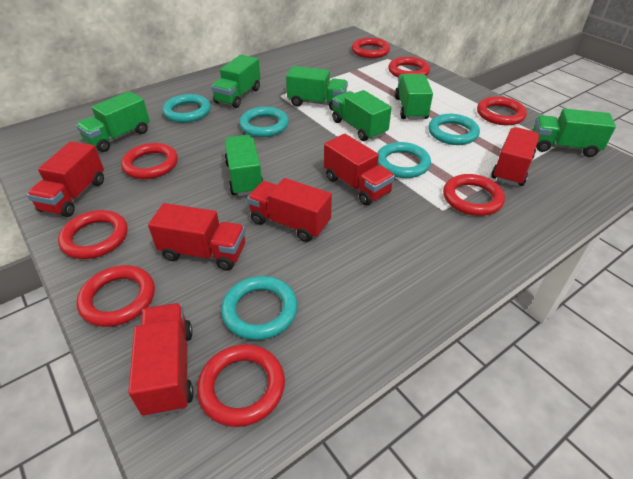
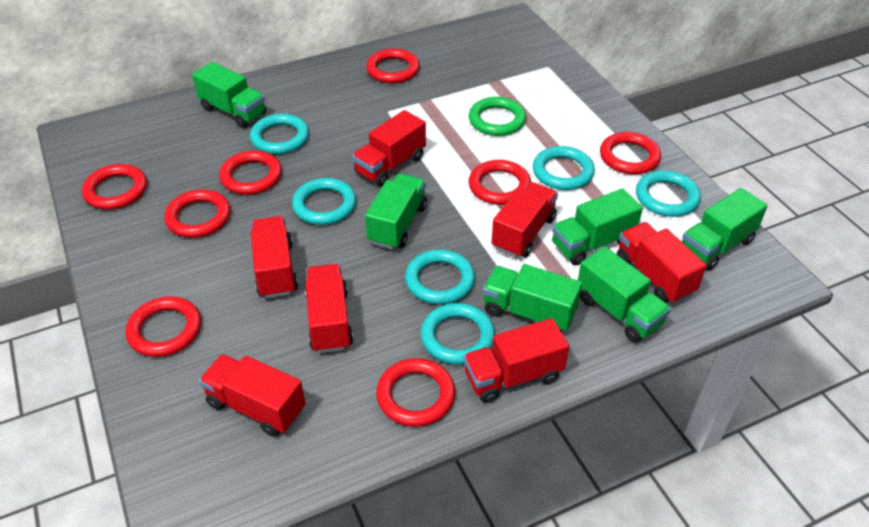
green ring: none = 0 -> [469,97,526,136] = 1
green truck: [76,91,150,152] [211,55,261,108] [225,135,264,196] [286,66,348,111] [332,90,392,141] [395,74,433,120] [533,108,616,157] = 7 -> [192,62,266,128] [365,174,427,250] [483,264,582,331] [552,188,643,265] [578,247,671,343] [682,188,768,270] = 6
red truck: [27,141,104,217] [128,303,194,417] [148,203,245,271] [247,178,332,242] [324,134,395,205] [491,127,540,186] = 6 -> [199,354,306,437] [251,216,298,298] [305,264,353,353] [352,110,426,186] [463,318,569,403] [492,182,558,258] [617,222,707,304] = 7
turquoise ring: [162,94,211,123] [221,276,297,340] [239,107,289,137] [377,142,431,178] [428,114,480,145] = 5 -> [250,114,309,154] [292,178,356,225] [405,249,475,305] [421,303,495,365] [533,146,595,190] [636,170,701,217] = 6

